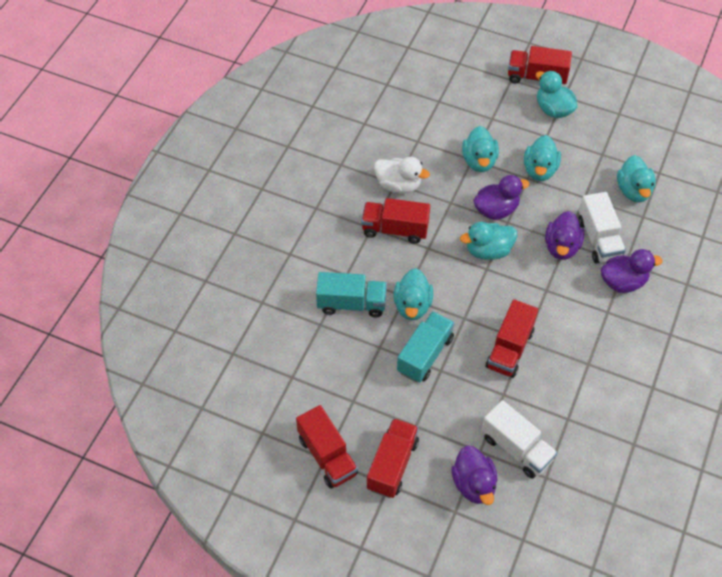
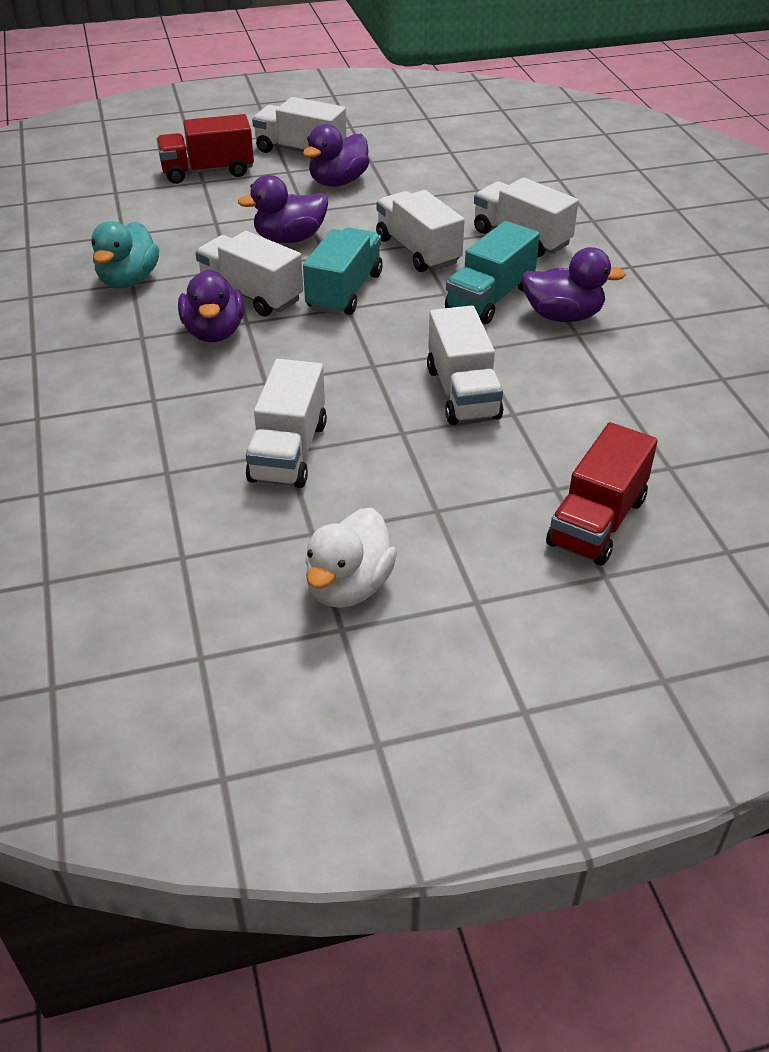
red truck: [296,405,358,489] [361,198,430,244] [367,418,419,498] [485,299,538,378] [508,46,572,84] = 5 -> [157,114,254,184] [546,422,658,566] = 2
turquoise duck: [394,268,433,320] [460,222,517,260] [462,126,499,172] [524,135,561,181] [536,71,577,118] [617,155,656,203] = 6 -> [91,221,159,288] = 1
white truck: [482,400,558,479] [578,192,626,263] = 2 -> [196,231,303,317] [246,359,327,488] [252,97,346,153] [376,190,465,272] [427,305,503,425] [474,177,579,257] = 6

